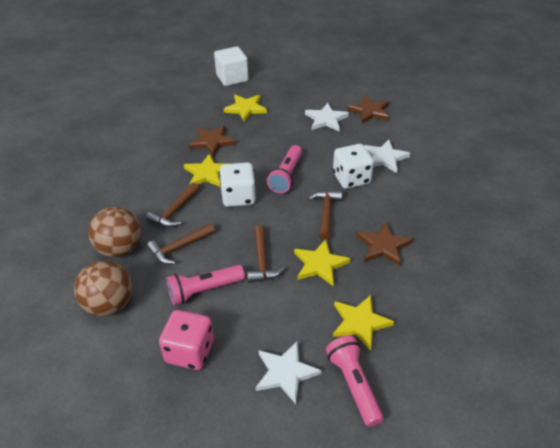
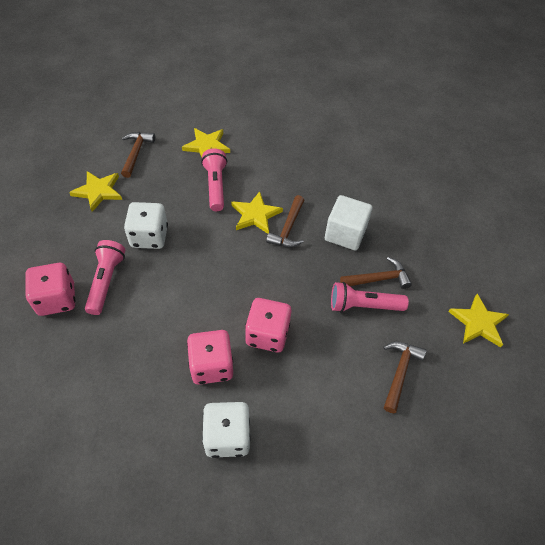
brown ball: [74,261,132,316] [88,207,141,258] = 2 -> none = 0
brown star: [189,125,236,157] [347,95,389,124] [357,222,413,266] = 3 -> none = 0
pink dice: [159,310,214,370] = 1 -> [25,263,76,316] [187,330,233,385] [245,298,291,352] = 3
white star: [256,341,321,404] [305,103,349,131] [363,140,410,173] = 3 -> none = 0

